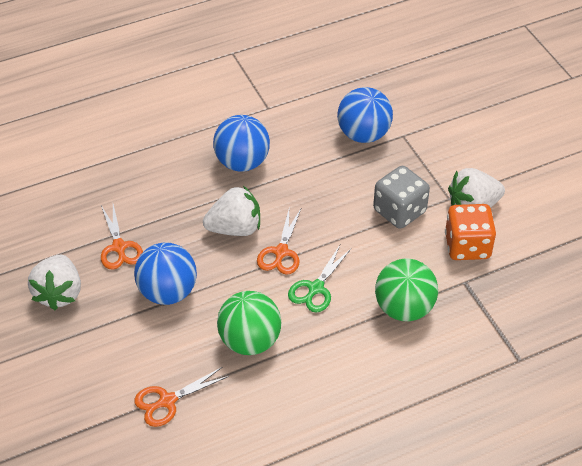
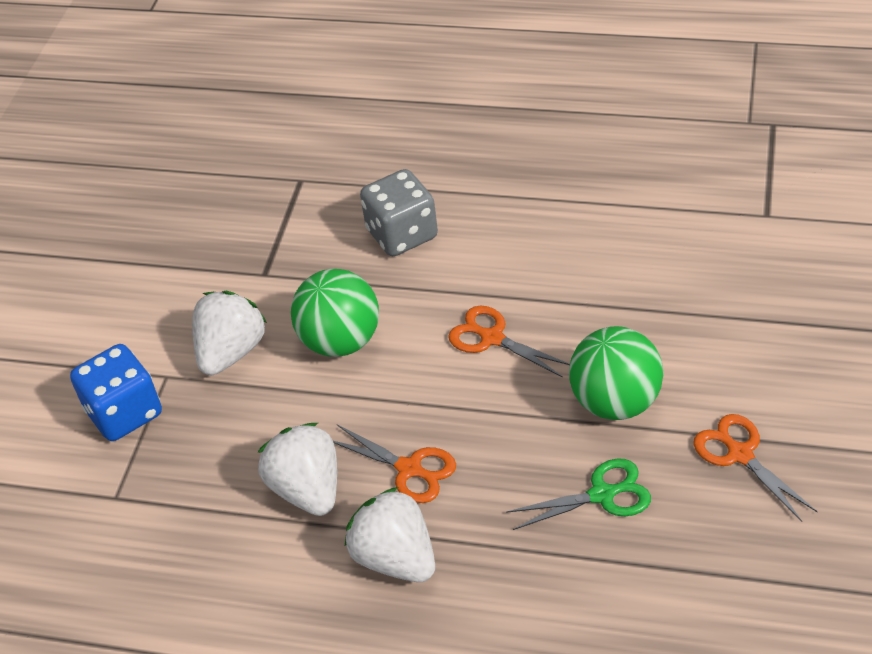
blue ball: [134,242,197,305] [213,115,270,172] [337,87,393,143] = 3 -> none = 0
blue dice: none = 0 -> [70,344,162,441] = 1
orange dice: [445,204,496,260] = 1 -> none = 0

